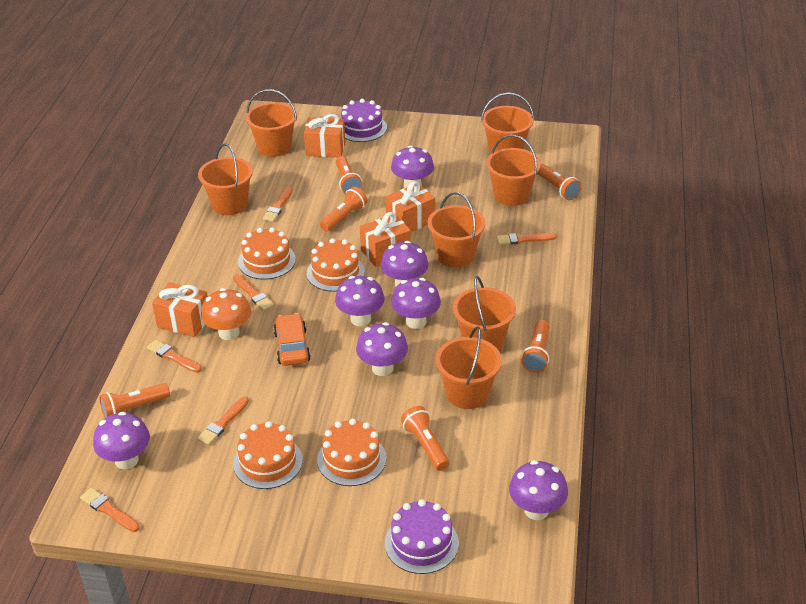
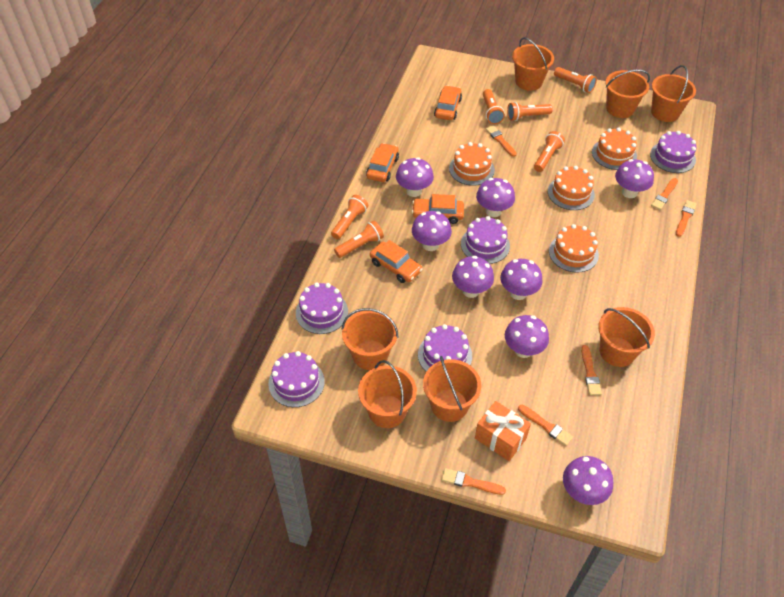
orange car: [273,313,311,366] = 1 -> [366,143,399,182] [370,240,423,283] [412,194,464,224] [434,85,462,120] = 4
orange gift: [152,282,208,337] [304,114,345,157] [360,212,411,267] [385,181,435,232] = 4 -> [475,401,531,461] = 1
orange mushroom: [201,288,251,340] = 1 -> none = 0
purple cake: [341,99,387,142] [385,499,459,574] = 2 -> [268,351,325,407] [296,283,348,334] [418,324,472,372] [461,216,510,264] [650,131,697,173] = 5
purple mushroom: [93,412,150,469] [335,276,384,326] [356,322,408,376] [381,241,429,287] [391,146,434,188] [391,278,441,329] [509,460,568,520] = 7 -> [396,157,434,197] [412,211,452,251] [452,256,494,298] [476,178,515,217] [500,259,543,300] [505,315,549,358] [563,456,613,505] [615,159,654,198] = 8

